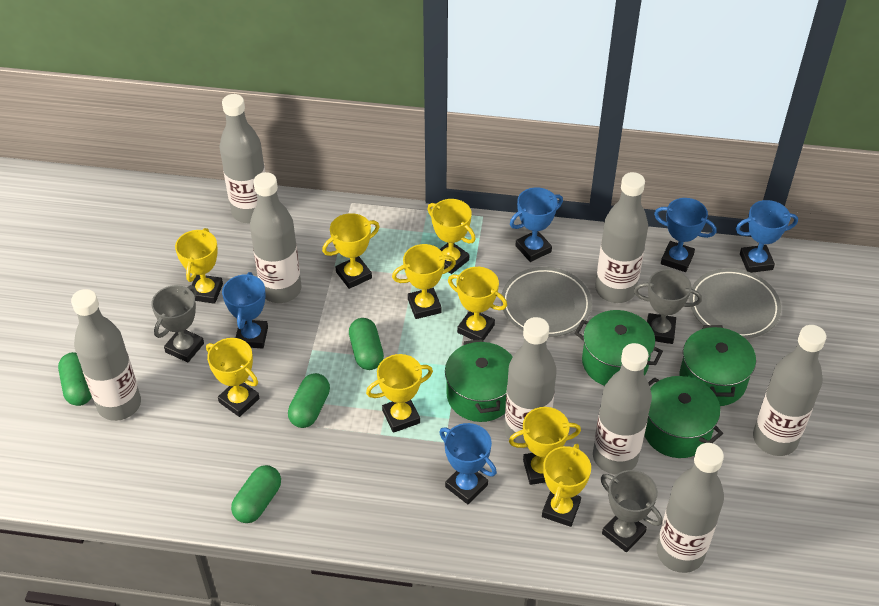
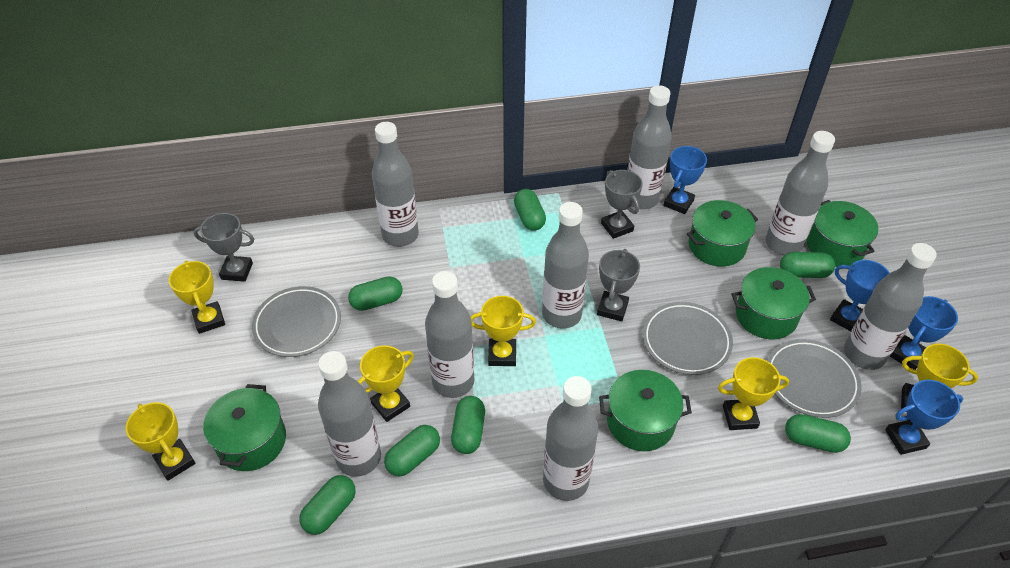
blue trophy: [222,272,268,349] [439,423,497,504] [510,187,563,262] [654,198,717,272] [736,200,798,273] = 5 -> [663,146,707,214] [830,260,890,331] [885,380,963,455] [890,296,958,370] = 4
green capsule: [58,352,92,406] [231,465,281,523] [288,373,330,428] [349,318,384,370] = 4 -> [299,475,356,535] [348,276,403,311] [384,425,440,477] [451,396,485,454] [514,189,546,231] [780,252,835,278] [785,414,851,453] = 7
green pot: [445,339,513,422] [575,310,663,386] [644,376,723,458] [679,325,756,406] = 4 -> [203,384,286,471] [599,370,692,451] [687,200,758,267] [731,267,816,339] [807,200,878,267] = 5
grey plate: [501,267,592,337] [689,268,781,339] = 2 -> [252,286,341,357] [643,302,733,375] [767,339,861,418] = 3
yellow trophy: [175,228,223,304] [206,338,260,417] [322,213,379,289] [366,354,433,433] [392,244,456,319] [427,199,476,274] [448,267,507,341] [509,407,581,485] [542,444,591,527] = 9 -> [126,402,196,481] [169,261,225,334] [357,345,414,422] [471,296,536,366] [718,357,789,430] [901,344,978,409] = 6

